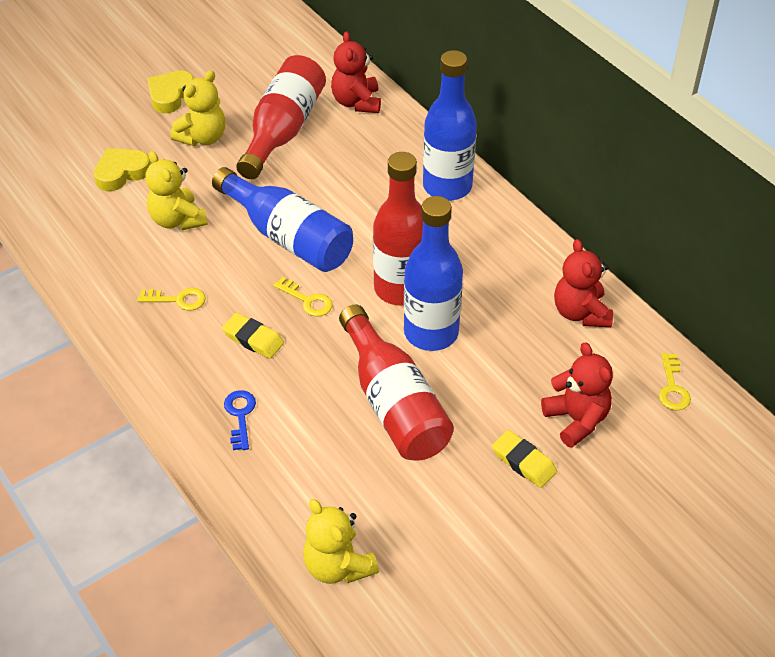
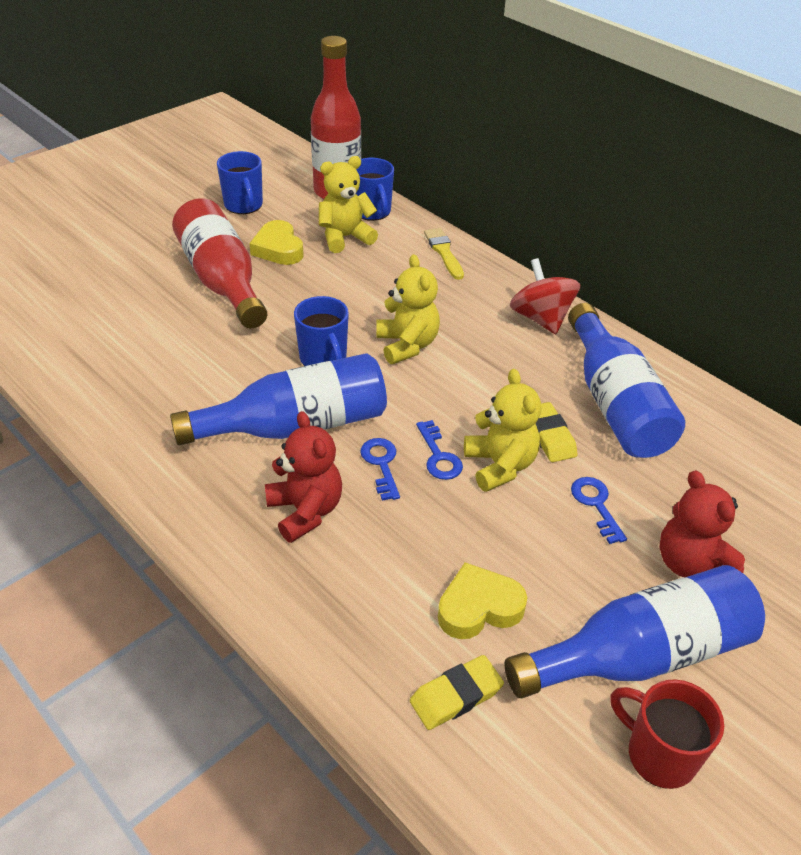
blue key: [224,390,256,450] = 1 -> [360,438,400,501] [416,420,463,480] [571,477,627,544] = 3
blue mug: none = 0 -> [217,151,263,214] [294,296,349,366] [356,158,394,221] = 3
red bottle: [236,55,326,179] [339,305,454,461] [373,152,423,306] = 3 -> [172,198,267,328] [311,36,361,199] = 2
red mug: none = 0 -> [610,679,724,789] = 1
red spinning top: none = 0 -> [510,258,580,334] = 1
red teddy bear: [331,31,381,113] [541,342,613,448] [554,239,613,327] = 3 -> [265,411,342,543] [659,470,745,577] = 2
yellow brush: none = 0 -> [424,228,464,280] = 1
yellow key: [137,288,206,311] [273,277,333,317] [659,353,691,411] = 3 -> none = 0

